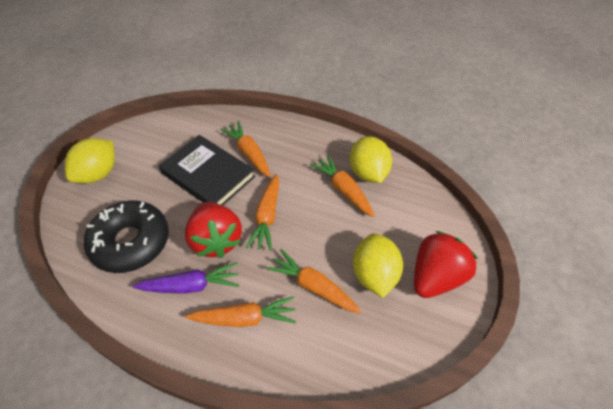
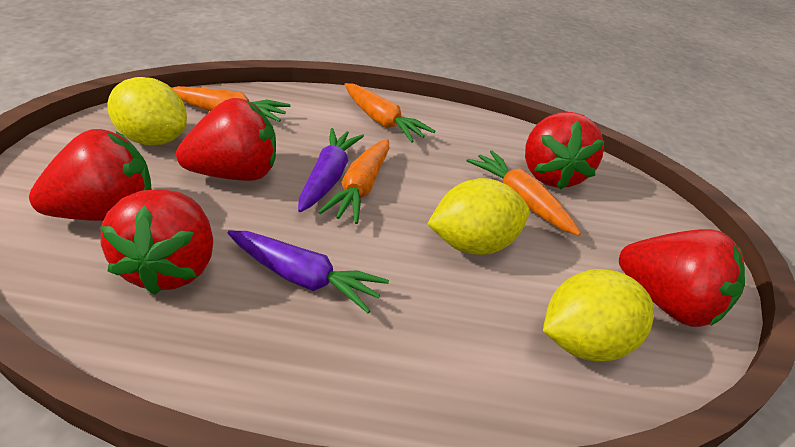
black book: [159,135,255,205] = 1 -> none = 0
black donut: [84,200,169,273] = 1 -> none = 0
orange carrot: [185,296,296,327] [220,121,270,177] [246,174,279,251] [266,249,361,313] [310,154,375,217] = 5 -> [172,86,290,122] [318,139,390,224] [344,83,435,143] [466,150,581,236] = 4
purple carrot: [132,263,239,294] = 1 -> [228,231,389,313] [298,128,364,212] = 2
red strawberry: [185,202,242,258] [414,231,478,298] = 2 -> [29,129,152,221] [100,189,213,295] [176,98,276,181] [525,112,605,190] [619,229,745,327] = 5

